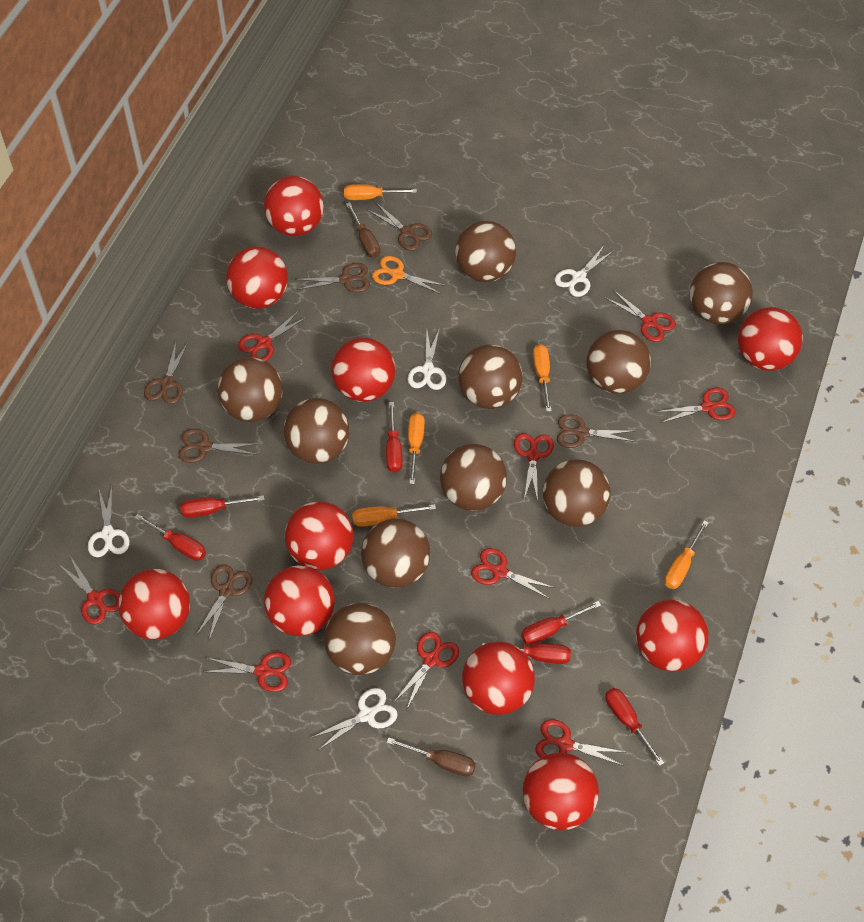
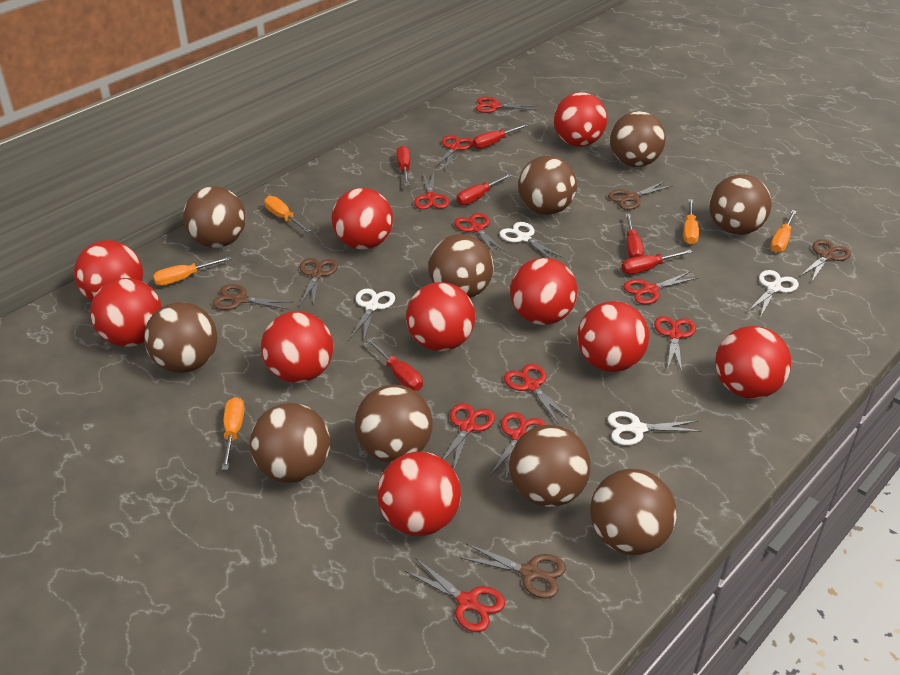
brown scissors: [144,342,188,404] [178,429,259,463] [195,564,252,640] [295,263,370,292] [368,203,432,251] [557,414,636,448] = 6 -> [213,284,294,310] [300,258,338,307] [460,544,566,598] [608,181,673,210] [799,239,851,283] = 5
brown screwdriver: [346,202,380,258] [386,737,476,777] = 2 -> none = 0
orange scissors: [372,256,446,294] = 1 -> none = 0
red scissors: [60,556,120,625] [203,652,291,692] [238,311,307,361] [394,632,459,710] [471,548,555,599] [514,433,554,501] [535,719,624,766] [606,290,676,342] [656,388,736,423] = 9 -> [404,559,505,632] [414,172,449,209] [435,135,473,170] [443,403,495,469] [454,213,506,255] [475,97,536,113] [490,412,546,481] [504,364,571,424] [623,271,699,304] [654,316,696,372] = 10

